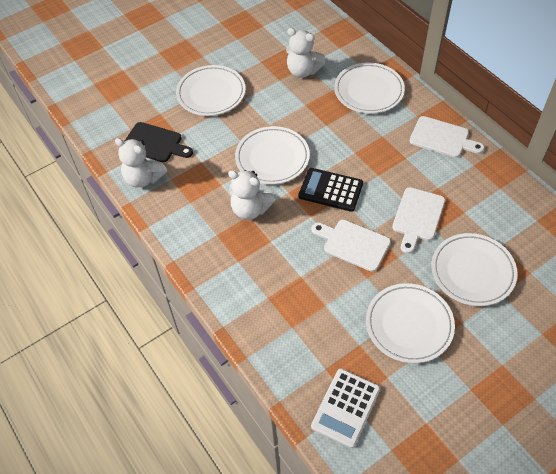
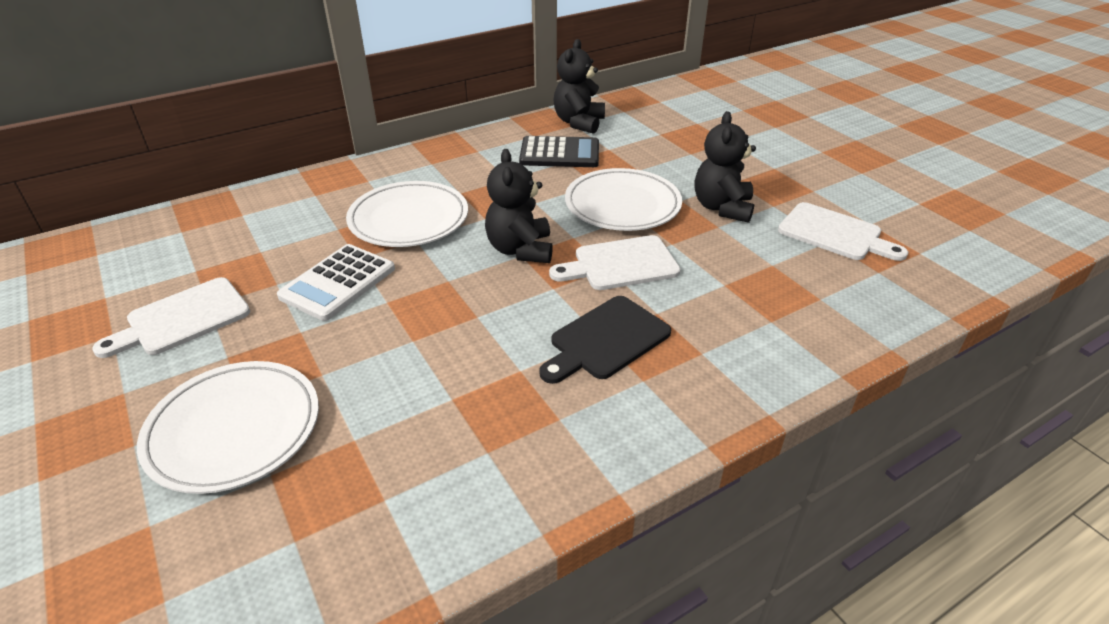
black teddy bear: none = 0 -> [485,149,553,263] [553,39,605,134] [695,111,756,223] = 3
white plate: [176,65,246,116] [235,126,310,185] [334,63,405,114] [366,283,455,363] [431,233,518,306] = 5 -> [137,361,319,494] [346,181,468,247] [565,168,682,231] = 3
white teddy bear: [115,138,167,188] [228,170,275,220] [286,28,325,78] = 3 -> none = 0

